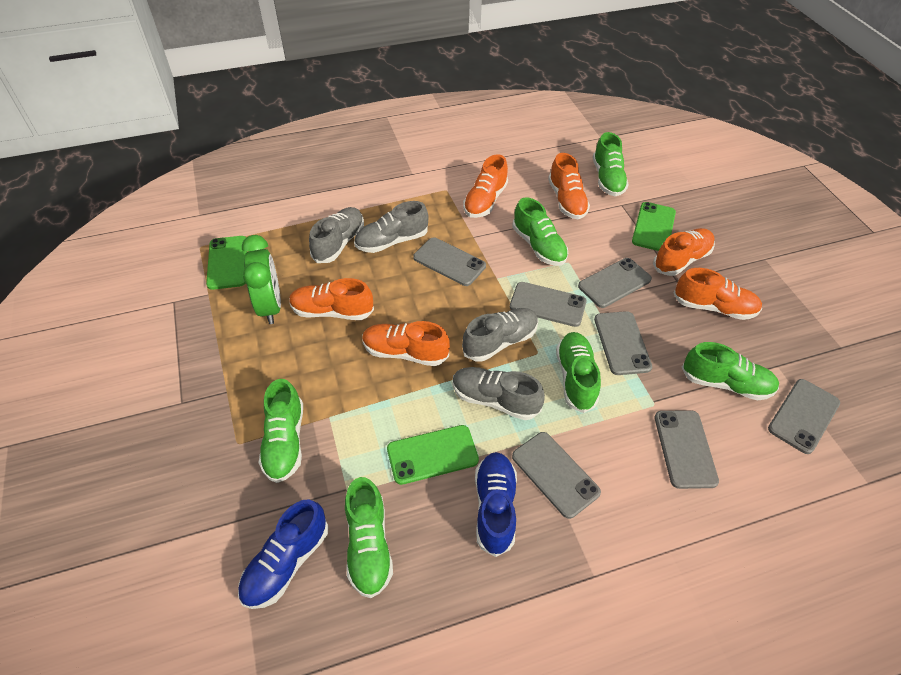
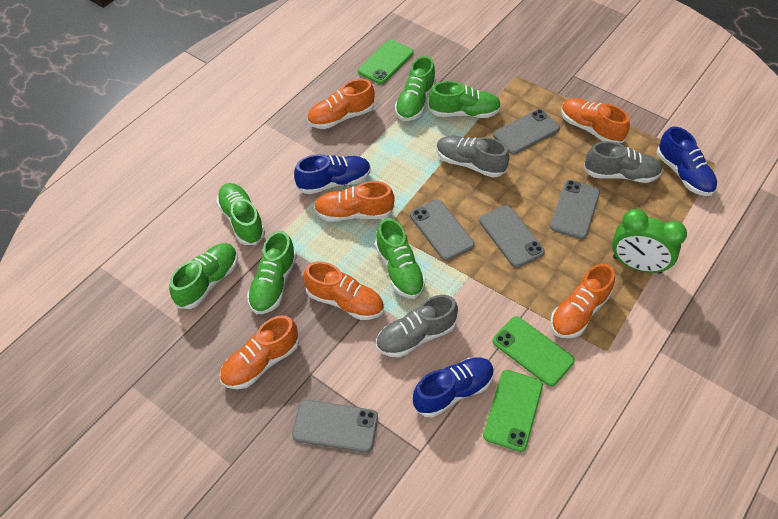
blue shoe: [238,499,329,609] [475,452,517,557] = 2 -> [294,154,371,194] [413,358,494,417] [657,126,717,196] = 3
grey phone: [413,237,486,286] [510,282,587,327] [512,432,601,519] [578,258,652,308] [594,311,652,375] [655,410,719,489] [768,379,840,454] = 7 -> [292,400,378,452] [410,199,475,261] [479,205,545,268] [493,109,560,154] [550,180,600,239] = 5
grey shoe: [309,207,364,263] [354,201,429,253] [452,367,545,420] [462,308,538,362] = 4 -> [376,295,458,358] [436,136,509,178] [584,141,663,183] = 3

